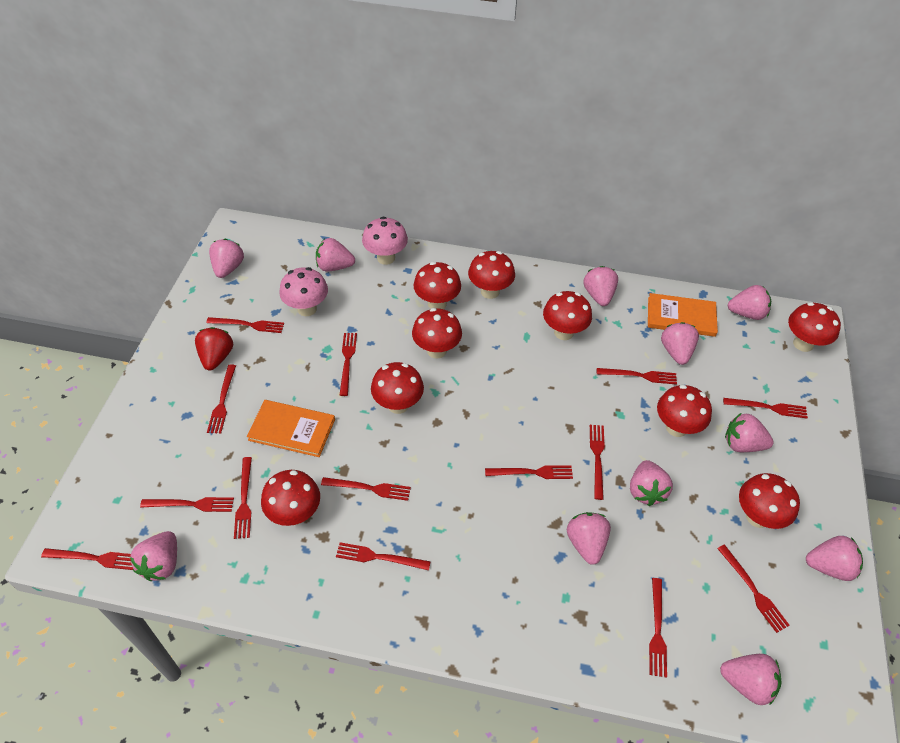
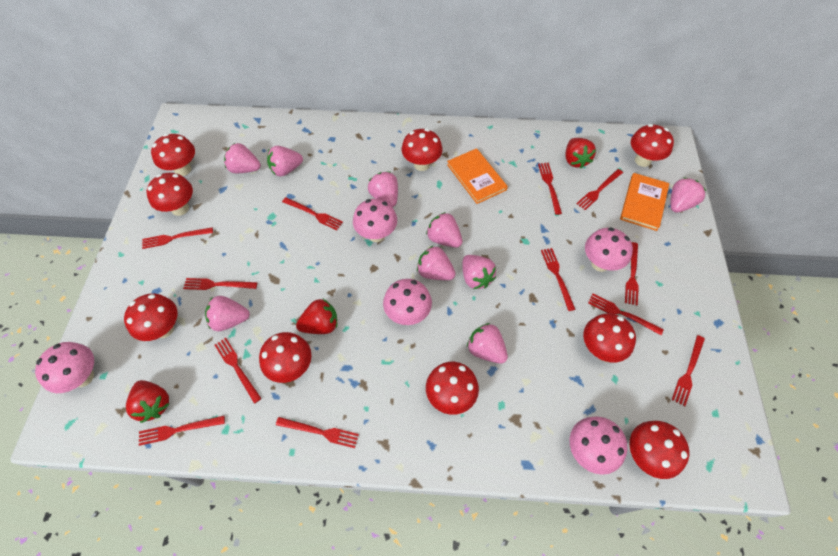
pink mushroom: [279,267,328,316] [362,217,408,265] = 2 -> [35,342,94,393] [353,199,397,242] [383,279,432,325] [570,416,628,475] [585,227,633,272] = 5
pink strawberry: [130,531,177,581] [209,239,244,278] [316,238,355,271] [567,512,611,565] [583,266,618,306] [630,460,673,506] [661,322,699,365] [720,654,782,705] [725,413,774,452] [728,285,771,320] [806,536,863,581] = 11 -> [205,296,250,331] [224,143,261,173] [267,146,303,176] [368,172,398,207] [417,245,456,280] [426,212,462,248] [462,255,496,289] [467,323,508,364] [671,177,706,213] = 9
red fork: [41,548,133,570] [140,497,234,512] [206,317,284,333] [207,364,236,434] [234,457,252,539] [321,477,411,501] [336,542,431,570] [340,333,357,396] [485,465,573,479] [590,425,605,500] [597,368,677,385] [649,578,667,678] [717,545,790,633] [723,398,808,419] = 14 -> [139,416,225,446] [142,227,213,249] [183,278,257,290] [215,338,262,404] [276,417,359,448] [282,197,343,230] [538,163,562,215] [541,248,576,311] [576,169,623,210] [588,294,664,335] [625,242,639,305] [672,335,705,406] = 12
red strawberry: [195,327,233,370] = 1 -> [126,380,169,423] [296,299,337,334] [566,138,596,169] = 3

